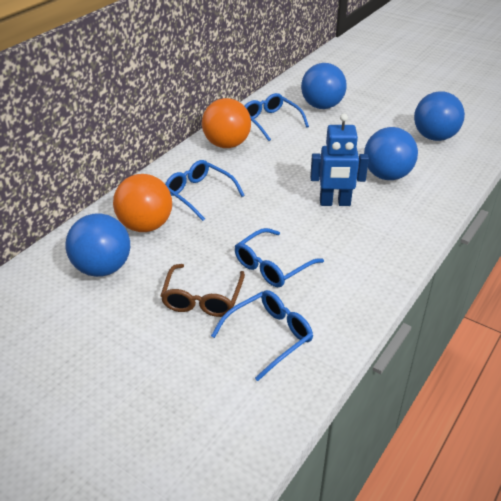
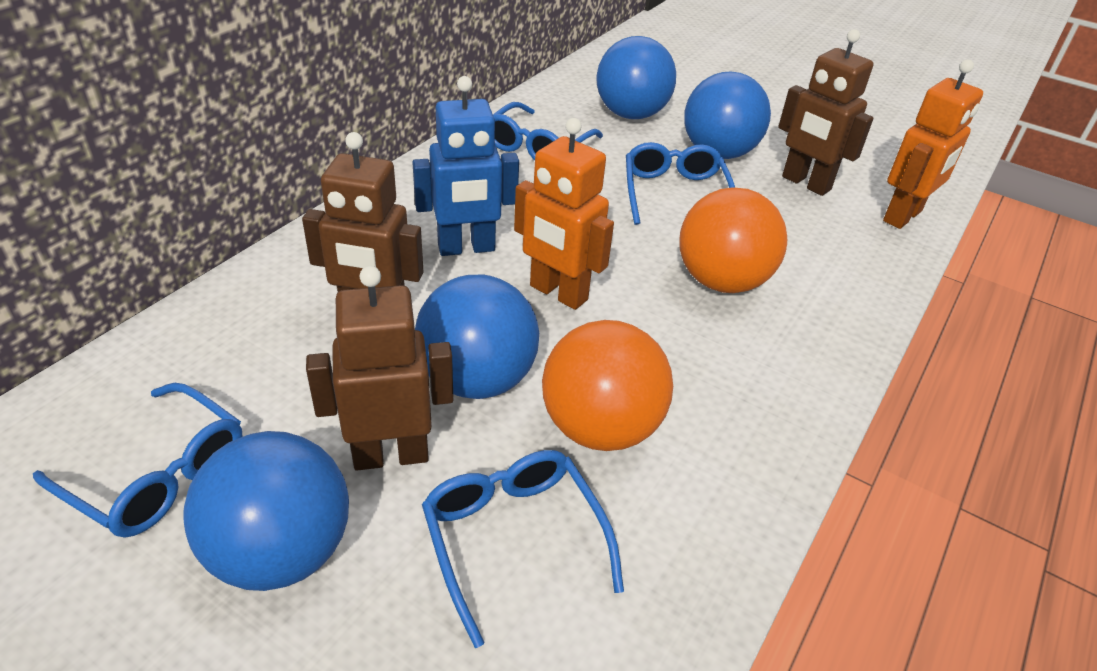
brown glasses: [161,264,245,317] = 1 -> none = 0
brown robot: none = 0 -> [302,132,423,292] [306,266,454,471] [778,29,874,196] = 3
orange robot: none = 0 -> [514,118,614,310] [883,59,983,229] = 2

